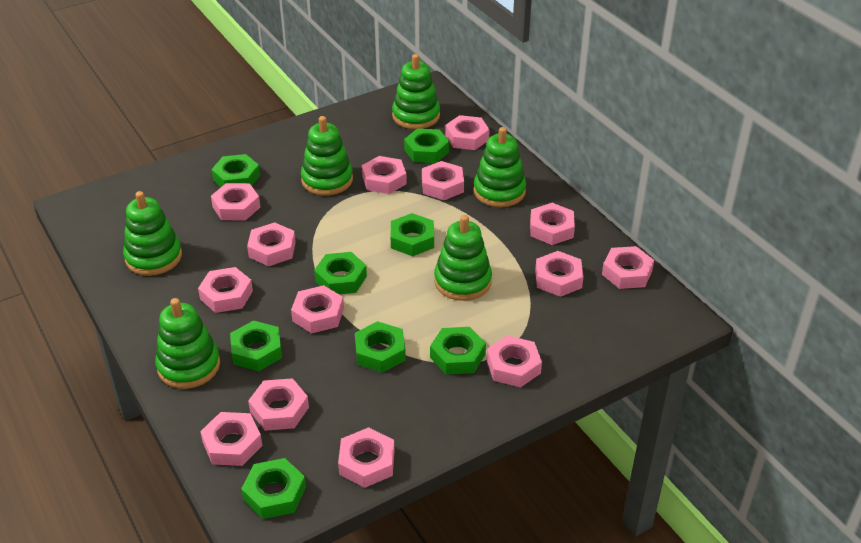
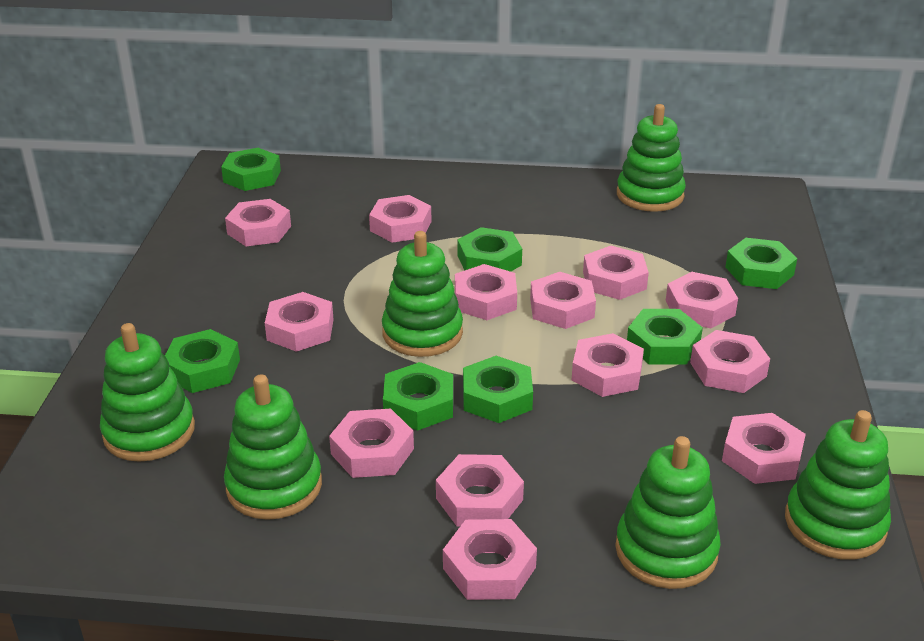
green nut: [211,154,260,187] [230,320,282,371] [241,458,306,519] [314,252,367,294] [355,321,406,373] [391,213,434,256] [404,128,449,163] [430,327,486,375] = 8 -> [165,329,240,393] [221,148,281,191] [383,362,453,431] [457,227,522,272] [463,356,533,423] [627,309,703,365] [725,238,797,289] = 7
pink nut: [198,267,253,313] [200,412,262,466] [211,183,260,220] [247,222,296,266] [248,378,309,431] [291,285,344,333] [338,427,394,488] [362,156,407,194] [422,161,464,200] [445,115,490,150] [487,336,542,387] [530,203,575,245] [535,251,583,297] [602,246,654,289] = 14 -> [225,199,291,246] [265,292,333,352] [329,409,414,478] [369,195,432,243] [436,454,524,527] [443,519,537,600] [455,264,517,320] [530,272,596,329] [572,333,644,397] [583,246,649,300] [666,272,738,328] [690,330,770,393] [722,413,806,484] = 13

